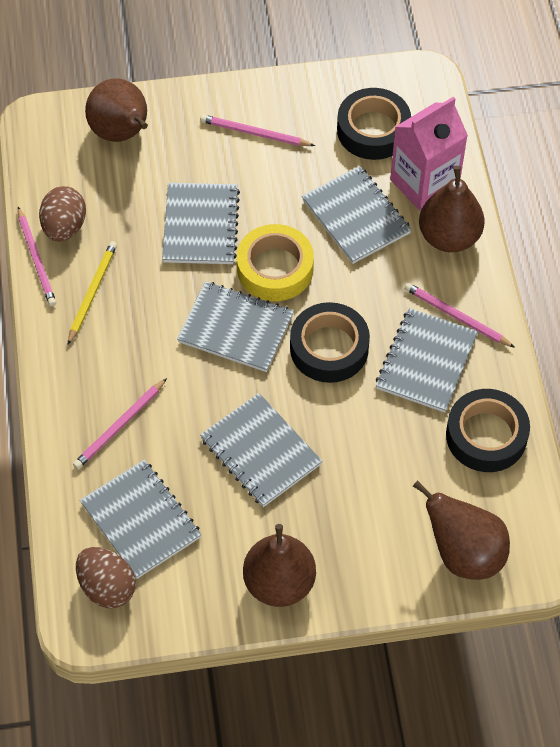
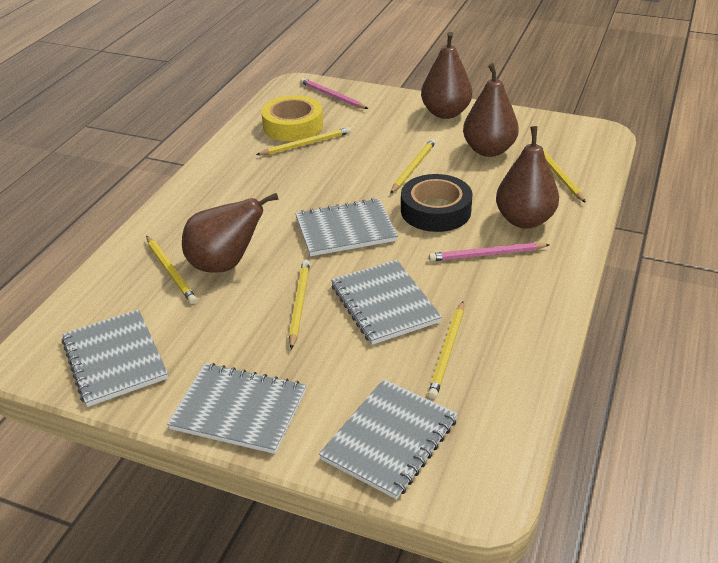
black tape: [290,302,370,383] [337,88,411,160] [446,389,530,472] = 3 -> [401,174,473,232] = 1
brown egg: [39,186,86,242] [76,547,136,608] = 2 -> none = 0
grey notebook: [80,460,202,579] [162,183,240,264] [177,281,294,372] [200,393,322,507] [302,166,412,264] [376,308,478,413] = 6 -> [62,309,168,407] [167,363,306,454] [295,198,398,256] [319,379,458,499] [331,260,442,345] = 5
pink carton: [390,97,468,212] = 1 -> none = 0
pink pencil: [18,207,56,306] [73,378,167,469] [200,115,315,146] [404,283,515,348] = 4 -> [300,78,368,109] [429,243,550,261] = 2
yellow pencil: [68,241,117,345] = 1 -> [146,236,197,304] [256,127,351,155] [289,260,310,349] [390,139,436,194] [428,301,464,399] [538,144,586,203] = 6

